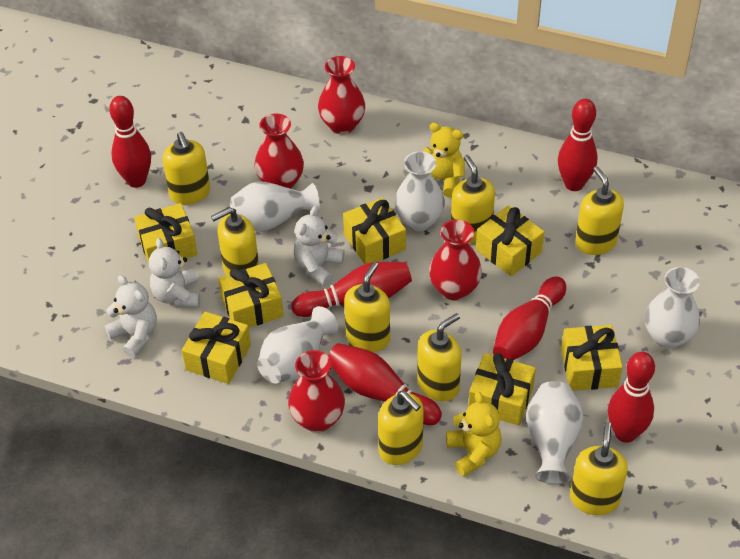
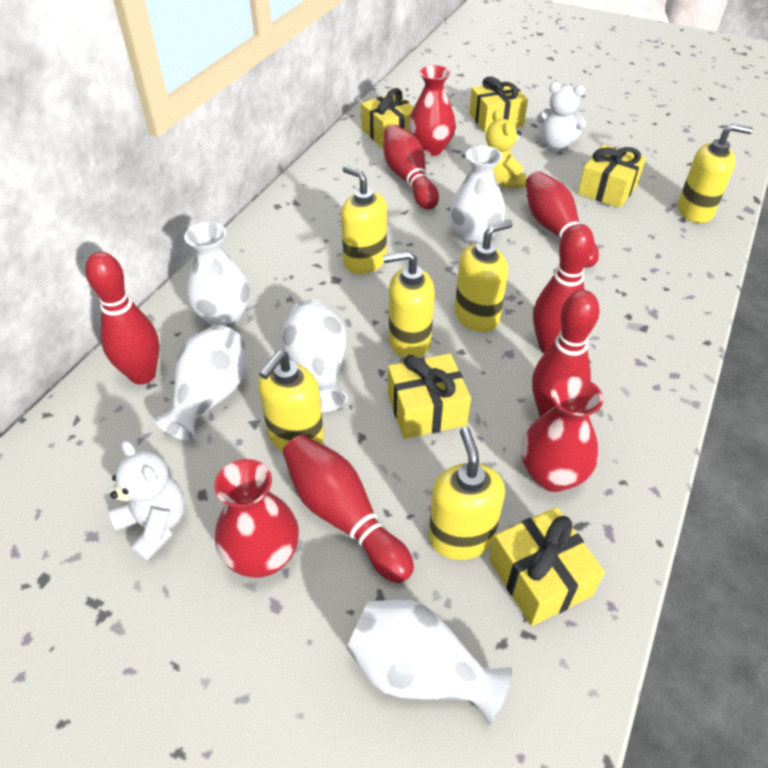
red vase: [255,114,304,189] [288,350,345,432] [318,56,365,134] [429,219,482,300] = 4 -> [214,459,299,578] [408,65,456,156] [521,376,603,492] = 3
white teddy bear: [105,275,157,357] [149,238,200,308] [293,206,345,286] = 3 -> [109,440,185,562] [536,82,586,149] = 2
yellow gift: [134,203,198,263] [182,312,251,384] [218,263,284,328] [343,197,406,264] [468,353,536,426] [476,206,544,276] [561,325,623,391] = 7 -> [361,88,414,149] [388,353,471,439] [469,77,528,133] [489,507,605,626] [578,145,646,208] = 5
yellow soap dispenser: [162,132,210,205] [211,207,259,275] [344,262,390,352] [378,391,424,465] [417,313,462,402] [451,155,495,243] [570,422,628,515] [575,166,624,255] = 8 -> [258,351,324,452] [341,165,387,274] [383,251,435,358] [428,427,505,560] [455,220,513,332] [678,124,753,223] = 6
yellow teddy bear: [423,123,465,198] [446,392,502,477] = 2 -> [486,110,527,188] = 1

